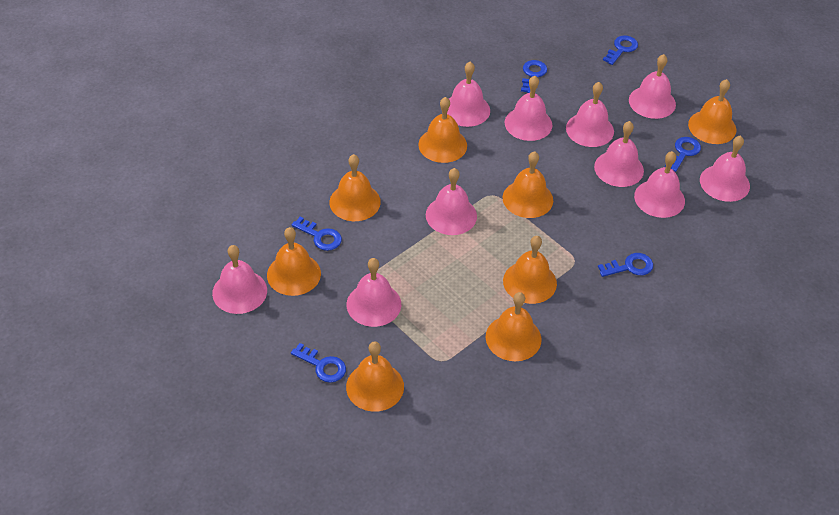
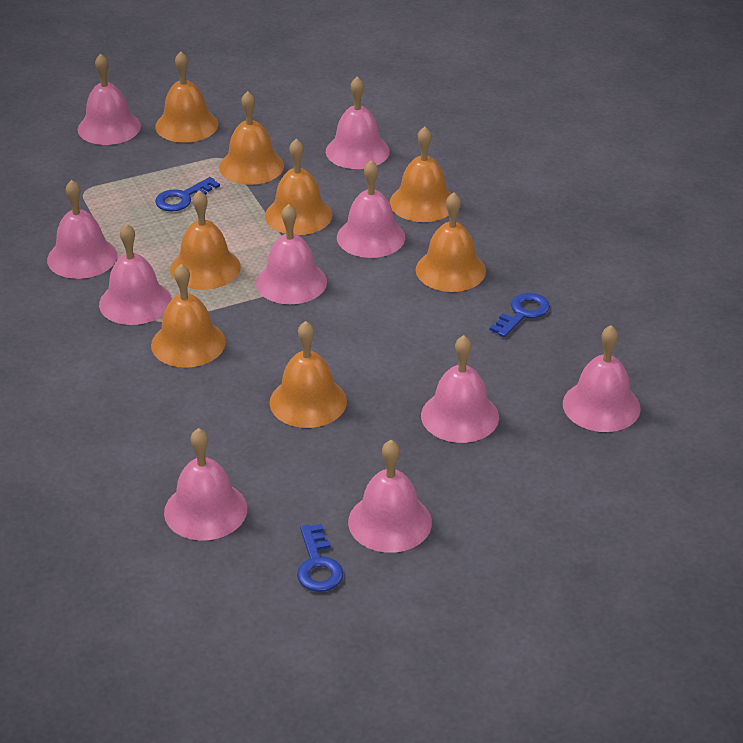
blue key: [291,343,346,383] [292,217,342,251] [521,60,547,93] [598,253,653,277] [603,35,638,65] [665,137,701,172] = 6 -> [155,177,220,212] [297,524,344,592] [490,293,550,338] = 3

